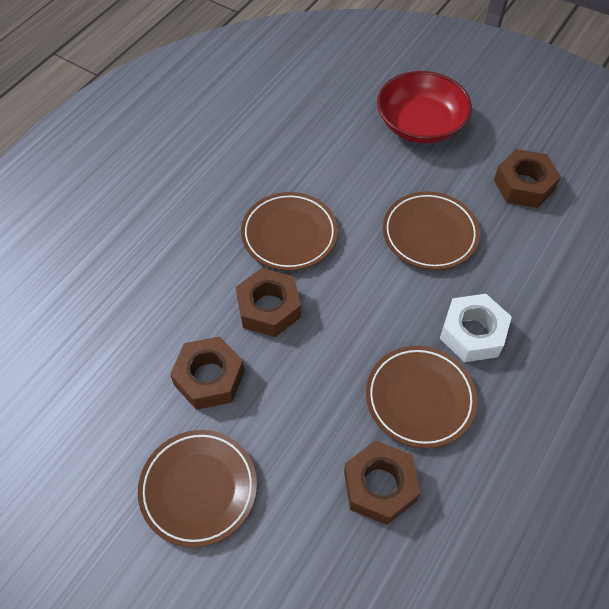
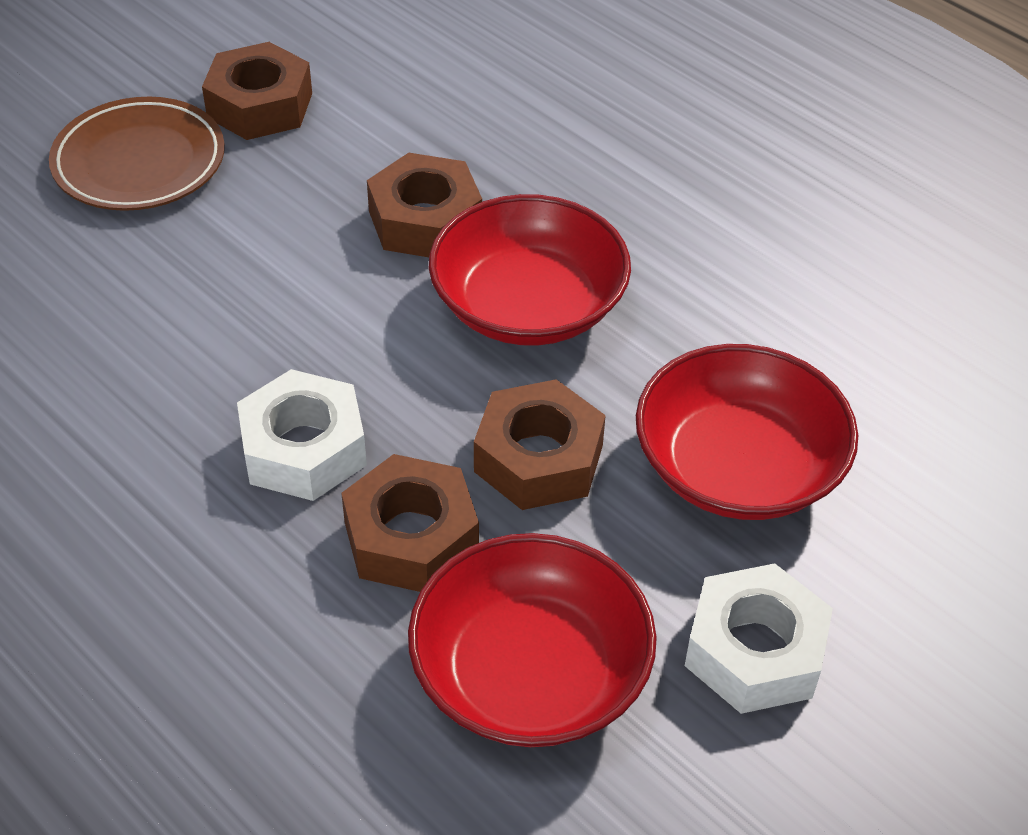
brown plate: [138,430,257,547] [241,192,338,271] [366,346,477,448] [383,191,480,270] = 4 -> [49,97,225,211] = 1
red bowl: [377,71,472,143] = 1 -> [408,533,657,747] [429,194,631,346] [636,344,858,520] = 3
white nut: [440,294,512,362] = 1 -> [237,369,367,501] [685,563,833,714] = 2

